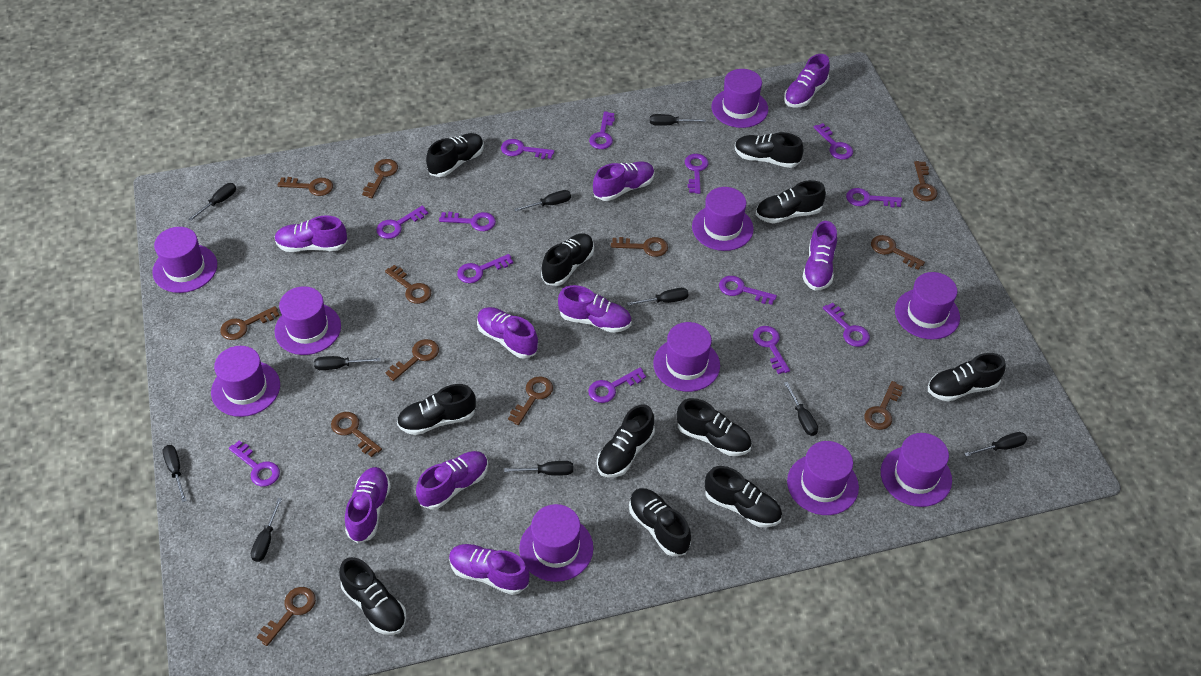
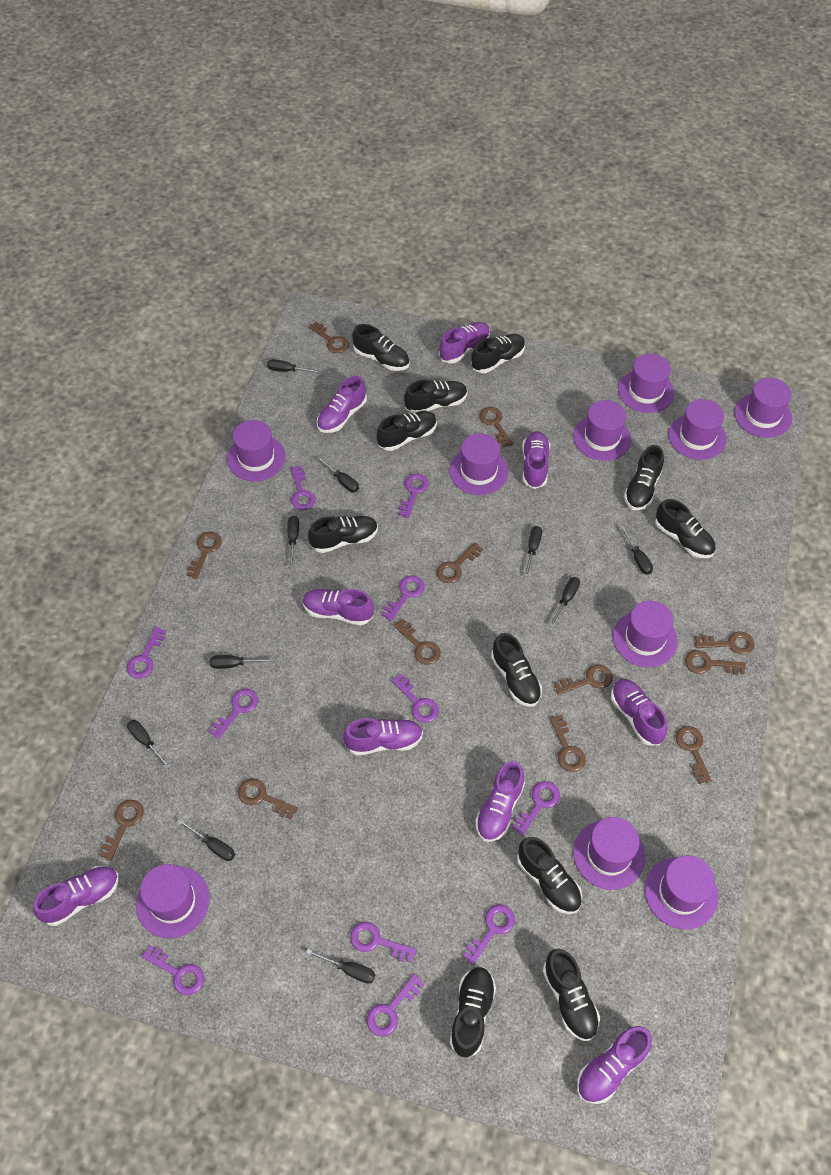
purple key: [229,440,280,487] [376,206,428,239] [439,212,496,231] [457,254,513,283] [501,139,555,159] [588,368,646,403] [589,111,615,149] [685,154,708,194] [719,276,777,305] [753,326,790,374] [814,123,853,160] [823,302,870,347] [846,188,902,207] = 13 -> [127,627,166,679] [142,945,204,995] [209,689,258,739] [291,466,316,510] [350,922,417,963] [367,974,424,1037] [382,576,425,621] [392,674,439,723] [399,473,429,518] [463,904,515,965] [512,781,560,836] = 11

